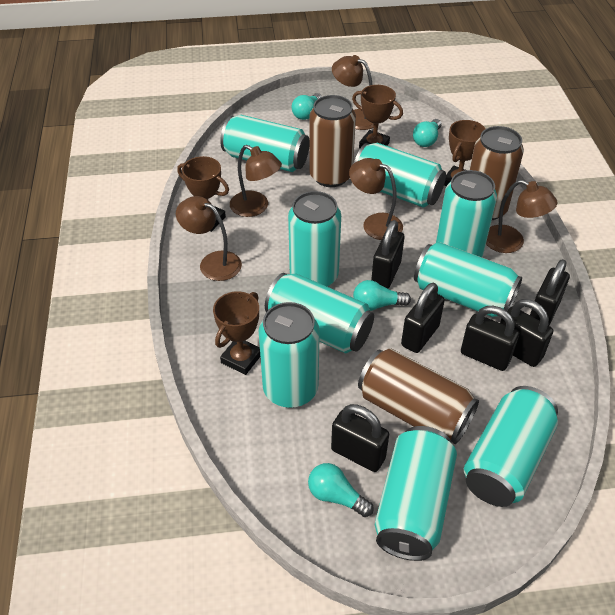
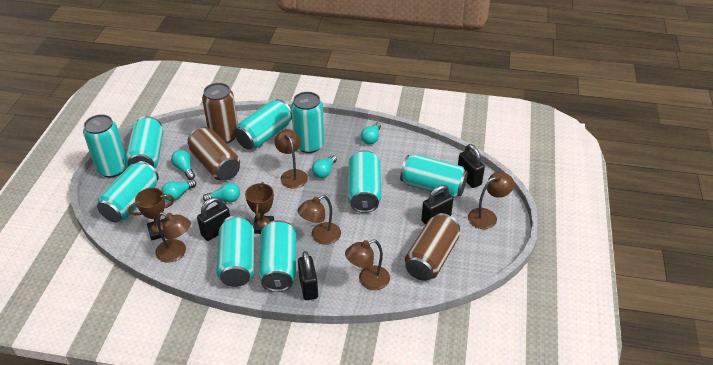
black padlock: [331,404,389,472] [371,220,404,289] [401,283,445,353] [461,306,519,371] [500,299,553,367] [530,259,570,326] = 6 -> [197,197,230,241] [298,251,318,300] [421,185,453,225] [458,144,485,188] = 4
brown trophy: [177,156,229,232] [213,291,260,375] [352,85,403,148] [444,120,486,186] = 4 -> [128,188,174,241] [245,182,274,234] = 2
turquoise light bulb: [292,93,322,120] [308,463,374,517] [353,280,411,311] [413,119,441,147] = 4 -> [161,179,196,201] [171,150,195,180] [203,183,240,202] [312,155,337,179] [361,122,381,145] = 5

